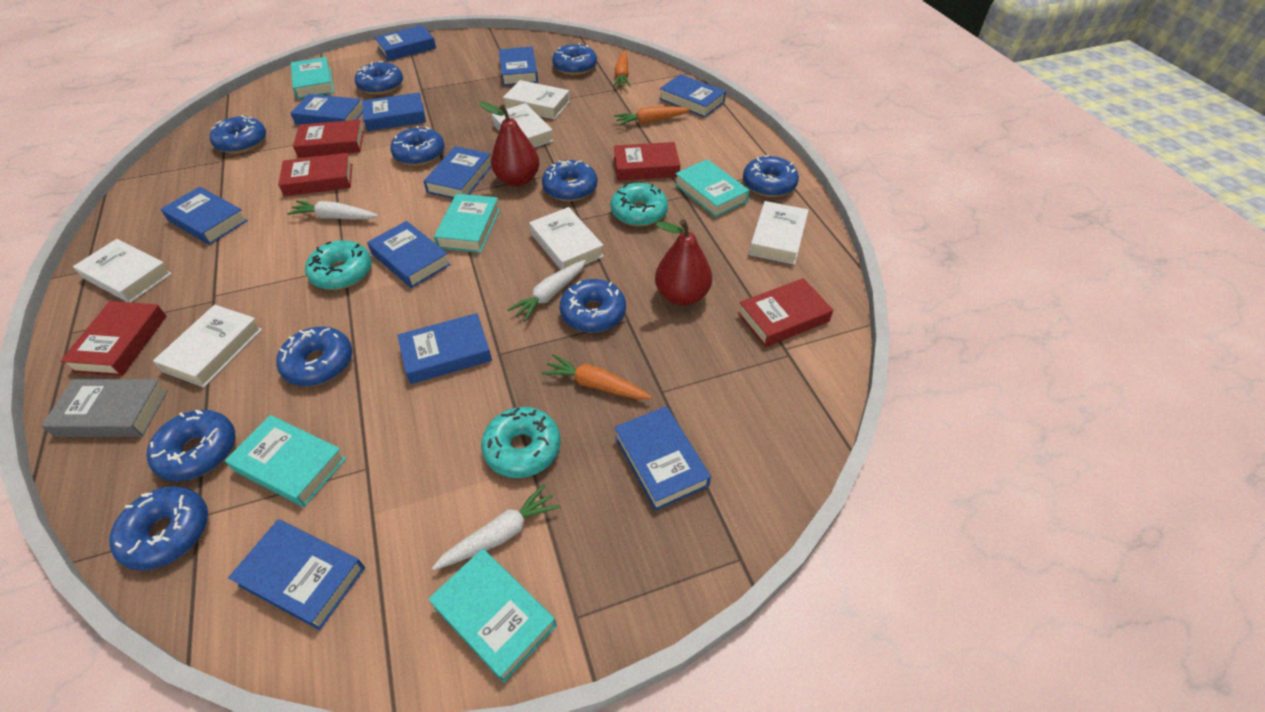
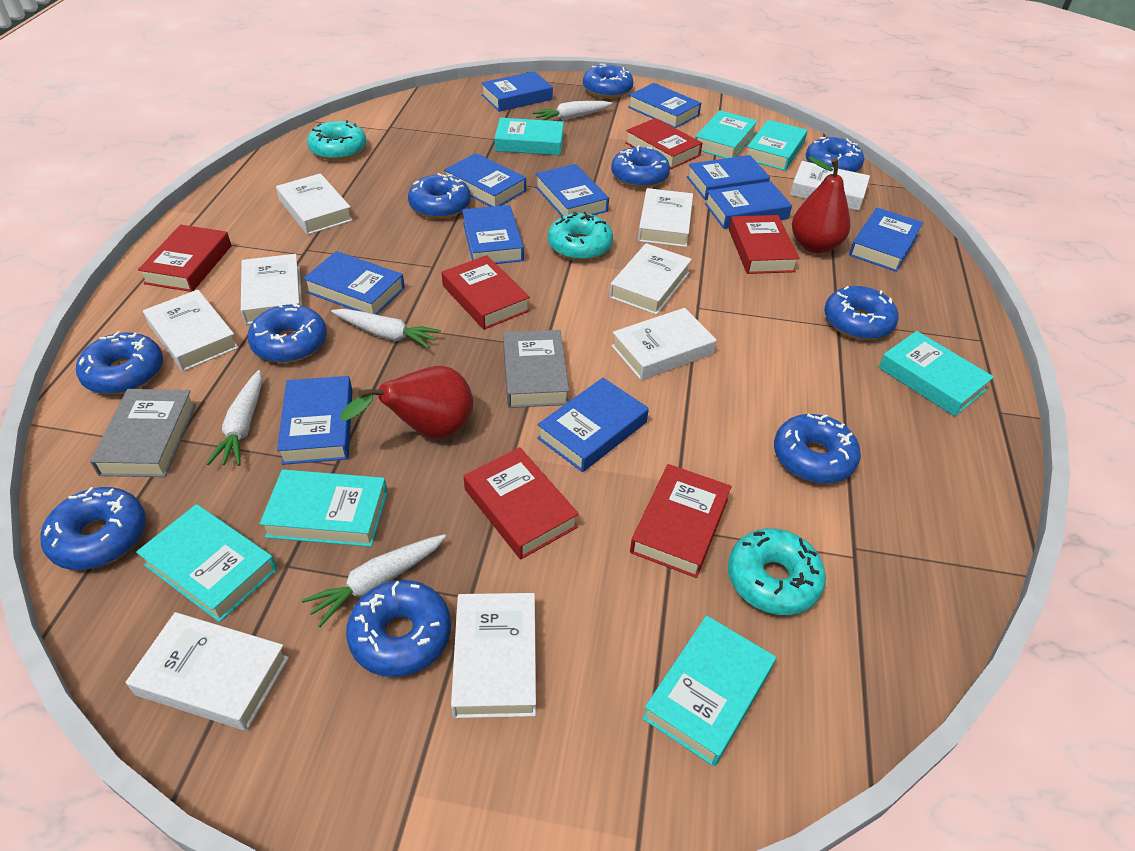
grey book: [41,379,168,437] = 1 -> [90,389,196,477] [503,330,569,408] = 2
orange carrot: [542,354,652,399] [613,51,631,87] [614,106,690,126] = 3 -> none = 0
red book: [60,301,166,376] [278,153,352,197] [293,120,364,158] [614,142,680,181] [738,278,833,347] = 5 -> [138,225,232,292] [442,255,530,330] [464,447,579,560] [625,118,702,169] [630,464,732,578] [729,215,799,274] = 6
turquoise book: [225,415,346,507] [291,57,334,99] [428,549,556,683] [434,194,500,253] [675,159,750,217] = 5 -> [136,504,277,622] [260,469,388,547] [495,118,564,155] [642,615,776,766] [695,110,758,158] [747,120,807,171] [878,331,994,416] = 7
white book: [73,239,172,303] [153,305,262,387] [492,103,554,148] [503,80,570,119] [529,207,604,270] [749,201,809,265] = 6 -> [126,612,289,731] [143,290,239,371] [241,254,302,325] [276,173,353,235] [451,593,536,718] [609,243,692,315] [611,308,716,380] [638,188,693,247] [790,161,870,211] = 9
white carrot: [287,200,378,219] [432,484,561,570] [507,259,586,322] = 3 -> [207,370,262,466] [302,534,446,627] [331,309,441,349] [533,101,612,120] = 4

